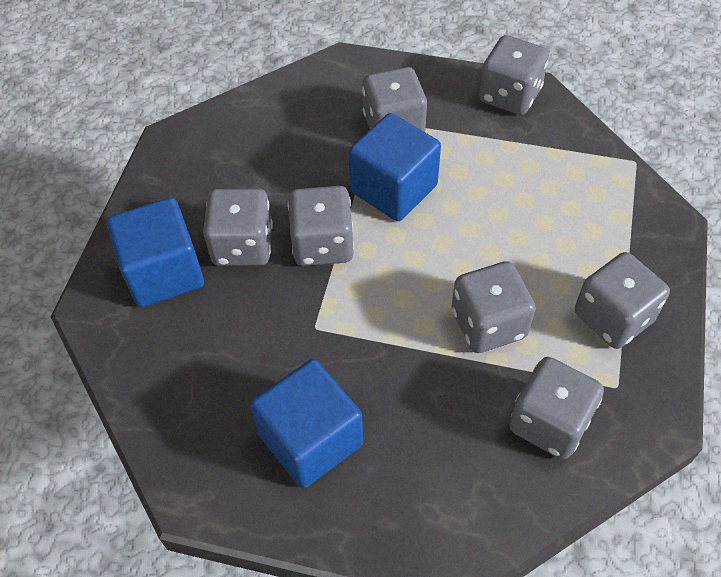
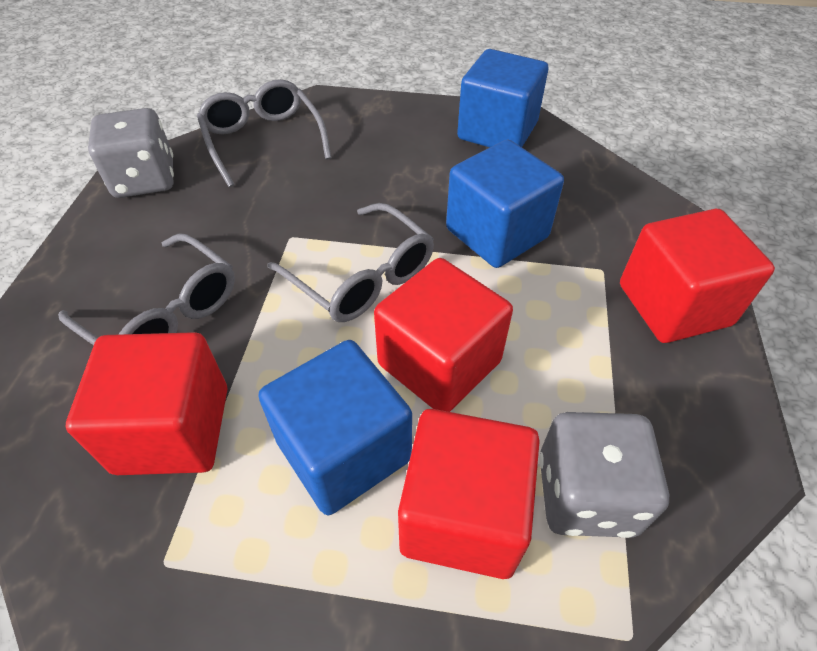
grey dice: [203,188,273,266] [288,186,354,266] [362,67,427,132] [452,261,536,353] [479,35,549,115] [509,357,604,459] [575,252,670,349] = 7 -> [88,108,174,198] [539,412,669,538] = 2
grey glasses: none = 0 -> [58,233,235,345] [197,79,331,187] [268,203,434,322] = 3
red cube: none = 0 -> [66,332,227,475] [374,258,513,412] [398,409,540,579] [620,209,775,343] = 4

